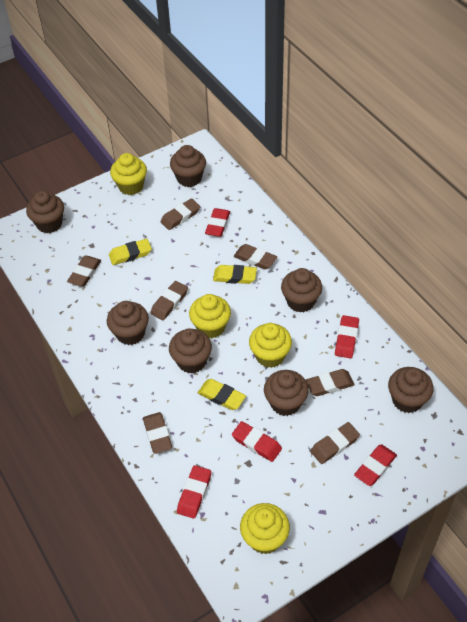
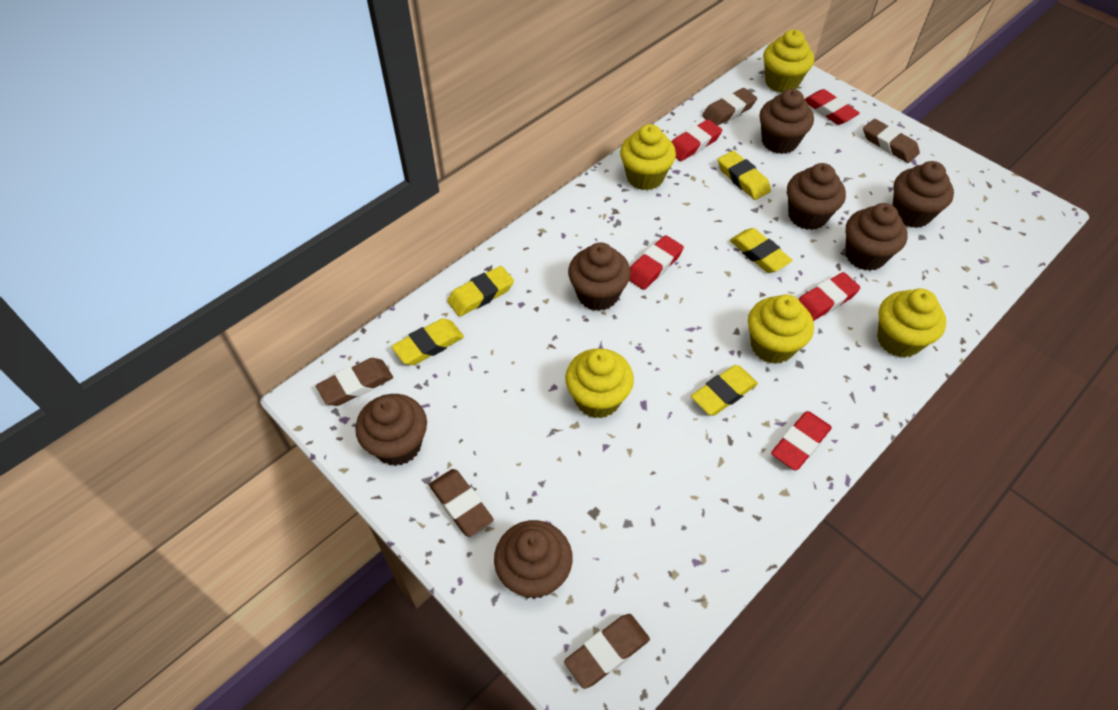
brown eraser: [67,255,101,287] [143,412,172,454] [150,281,188,320] [160,198,200,230] [234,244,277,269] [306,369,355,396] [310,422,360,464] = 7 -> [316,358,393,406] [429,469,494,537] [564,614,650,689] [702,88,757,126] [863,119,920,163] = 5
yellow cupcake: [110,153,147,195] [189,294,231,338] [240,503,290,554] [249,323,292,368] = 4 -> [565,348,634,418] [620,124,676,191] [748,295,814,364] [763,30,814,93] [877,288,946,358] = 5
yellow eraser: [109,239,152,265] [198,379,246,410] [213,265,257,284] = 3 -> [391,318,464,365] [447,266,514,317] [691,365,758,416] [718,151,771,200] [730,228,793,273] = 5

